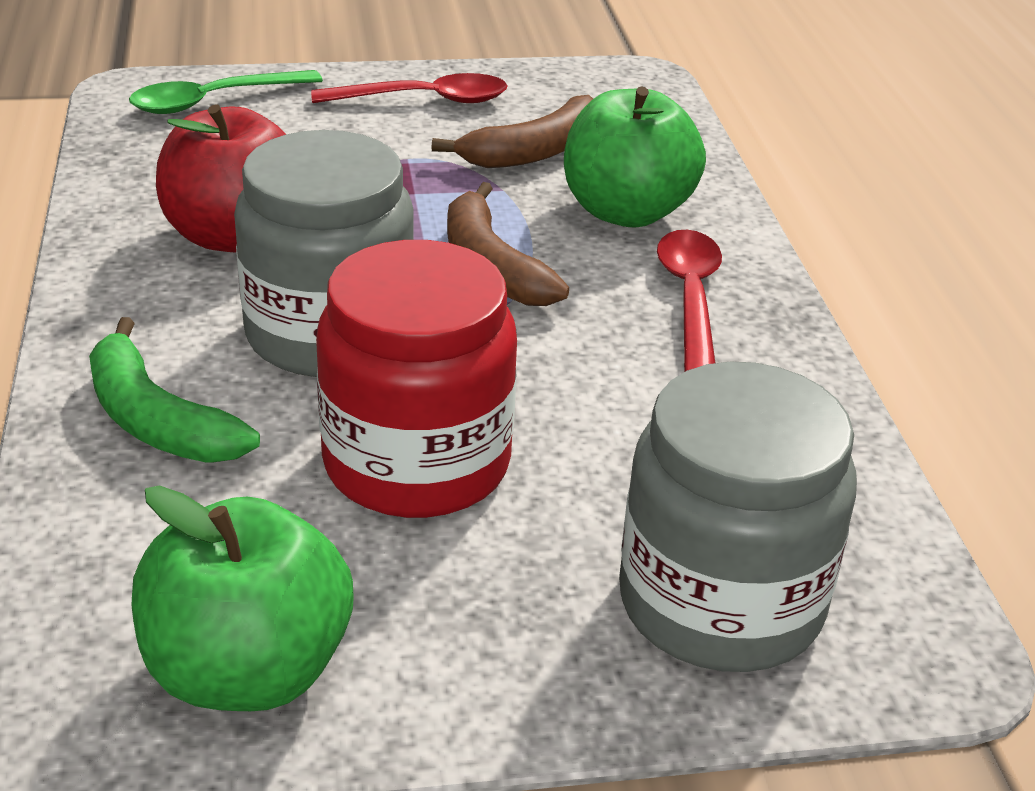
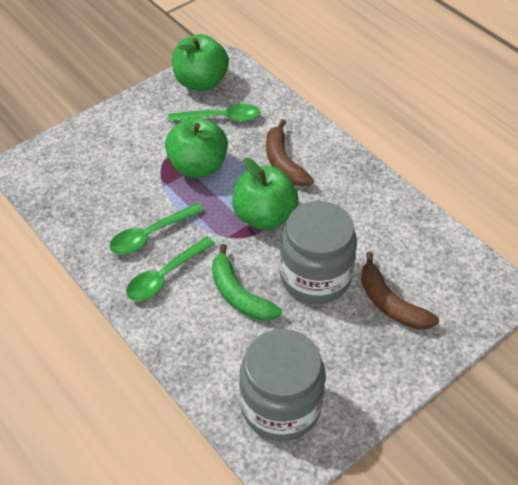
green apple: [132,485,354,711] [564,87,706,227] = 2 -> [165,116,228,178] [172,34,229,91] [232,157,299,230] = 3
green spoon: [129,70,323,114] = 1 -> [110,203,204,254] [126,236,215,301] [168,103,260,122] = 3
red apple: [156,104,286,252] = 1 -> none = 0
red jar: [316,240,517,518] = 1 -> none = 0
red spoon: [311,73,508,103] [657,230,722,372] = 2 -> none = 0

